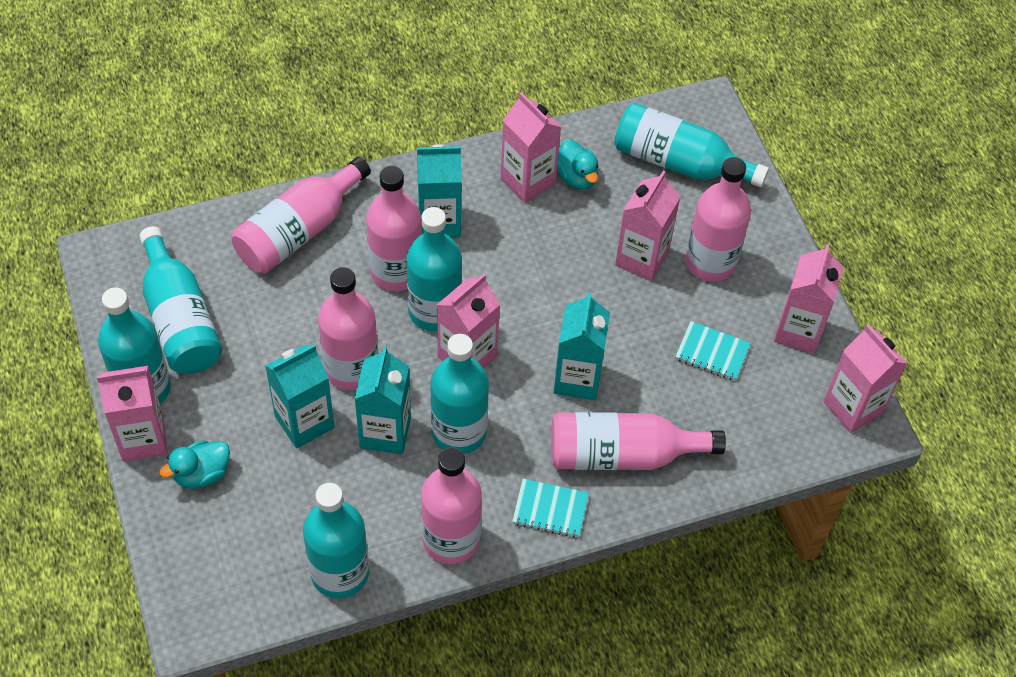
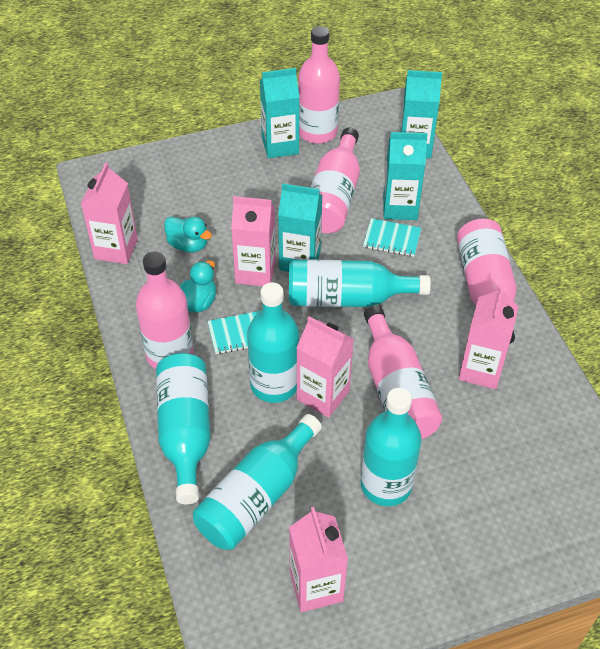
pink bottle: [232,157,371,274] [318,267,378,390] [366,166,422,291] [421,447,482,564] [551,412,726,470] [686,157,751,282] = 6 -> [136,251,193,369] [298,26,340,144] [310,128,360,233] [364,305,442,439] [457,219,517,344] = 5
pink carton: [97,366,168,462] [437,274,500,369] [500,92,561,203] [615,171,680,281] [774,244,844,354] [824,324,908,433] = 6 -> [81,163,138,264] [231,196,276,286] [289,507,348,612] [296,316,354,418] [459,285,518,389] = 5
turquoise bottle: [98,287,171,404] [139,226,222,374] [303,483,369,599] [406,207,462,331] [430,334,489,454] [614,103,769,187] = 6 -> [156,353,211,504] [193,414,322,550] [247,282,299,403] [289,259,431,307] [361,388,422,506] = 5

